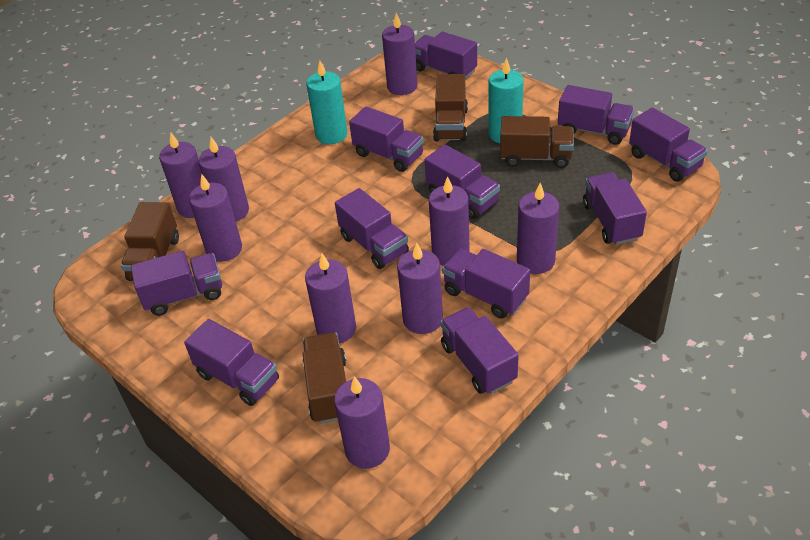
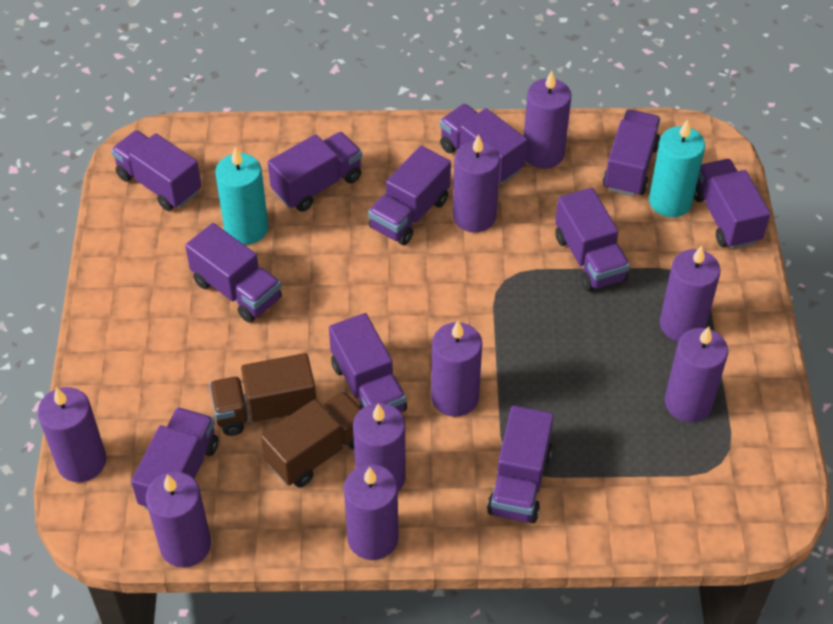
brown truck: [121,202,179,281] [303,332,346,424] [433,74,468,142] [500,116,574,168] = 4 -> [209,353,316,436] [261,391,361,488] = 2

